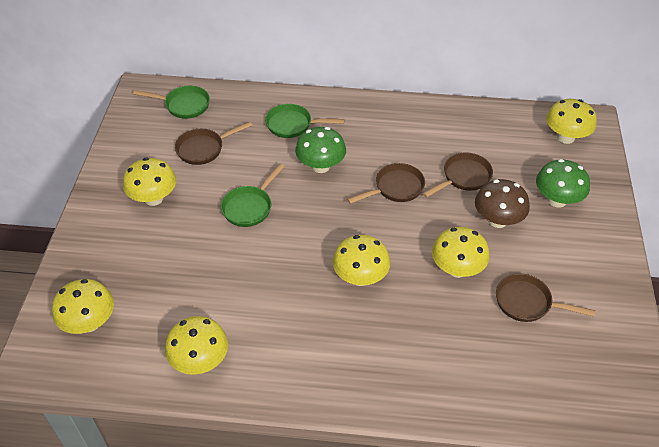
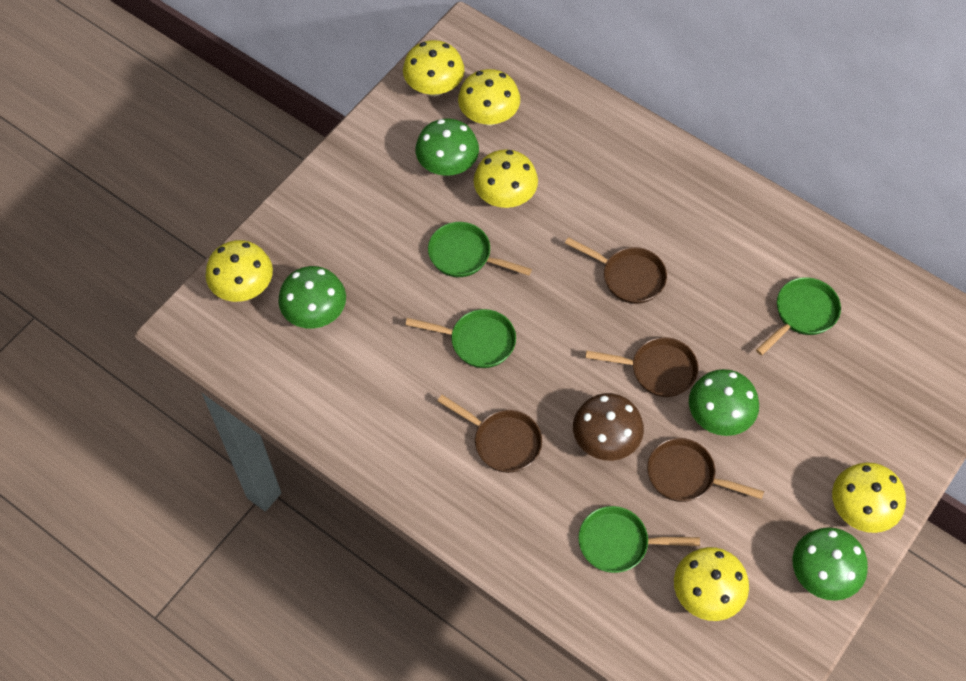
green mushroom: [295,127,346,173] [536,159,590,207] = 2 -> [278,266,346,329] [415,119,479,176] [689,369,759,436] [793,528,868,601] = 4
green pan: [133,86,210,119] [221,164,285,227] [265,104,345,138] = 3 -> [405,309,516,368] [428,222,532,277] [578,506,700,573] [756,277,841,355] = 4

